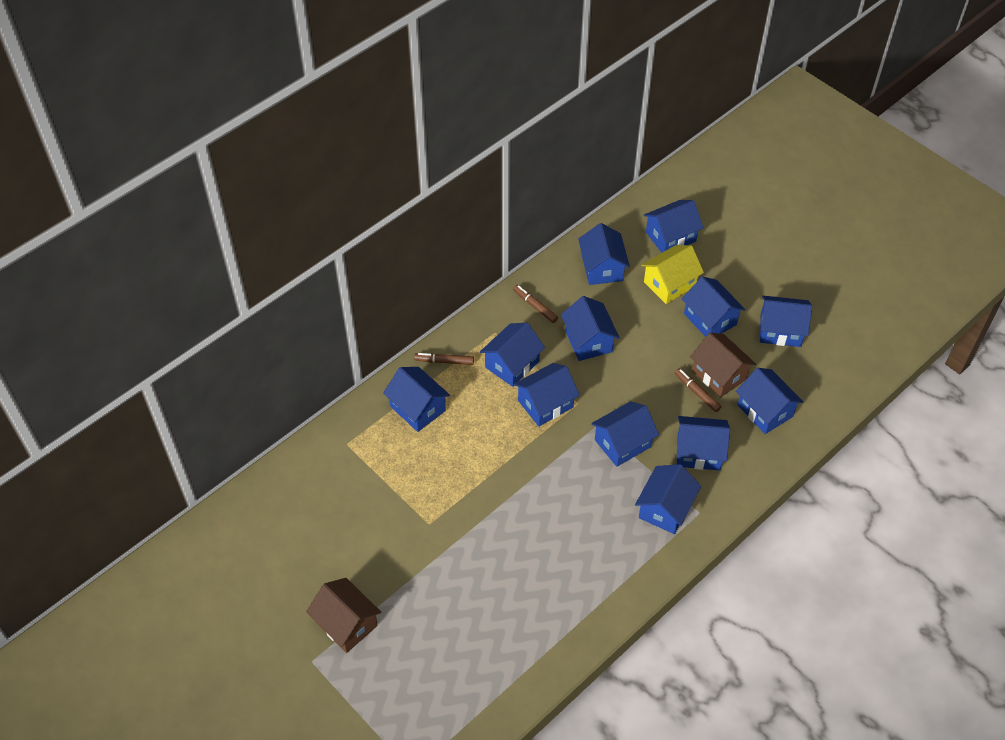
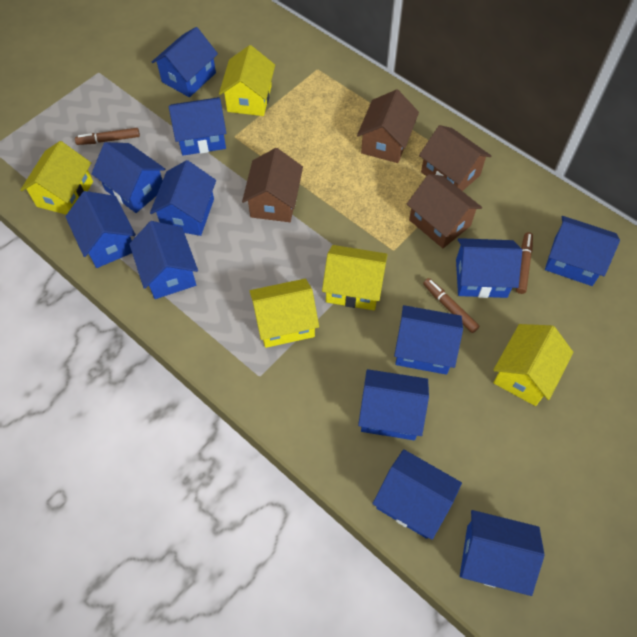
brown house: [306,578,381,653] [690,333,756,398] = 2 -> [242,148,303,222] [357,89,419,163] [407,174,482,248] [419,125,491,191] = 4
yellow house: [641,245,704,304] = 1 -> [20,141,93,215] [219,45,275,116] [250,279,319,348] [322,245,388,310] [493,324,574,406] = 5

